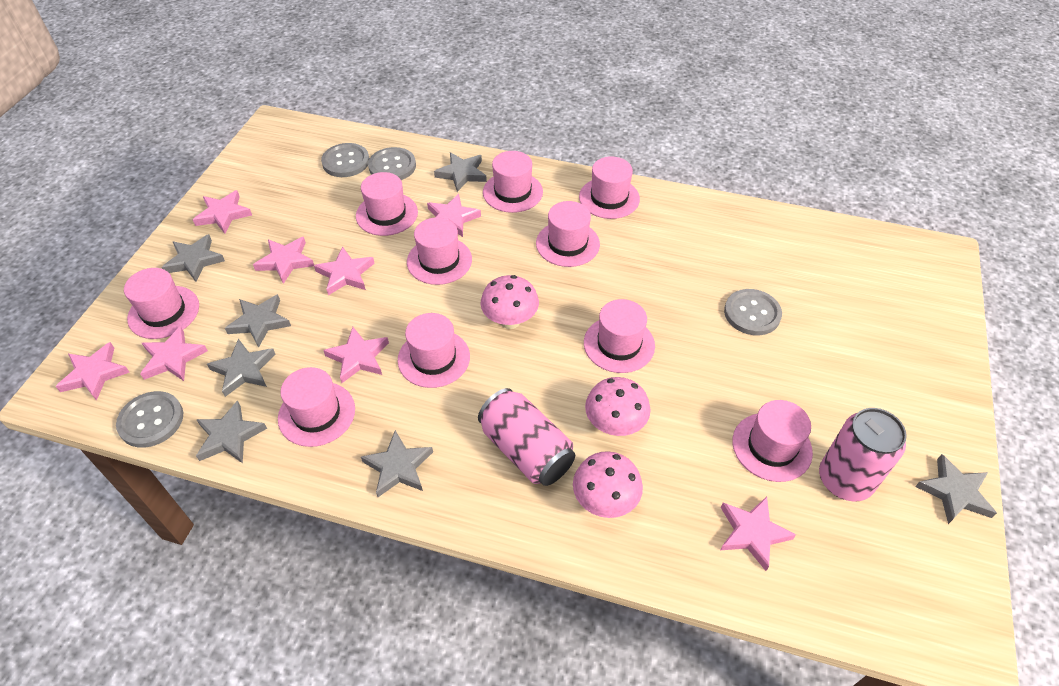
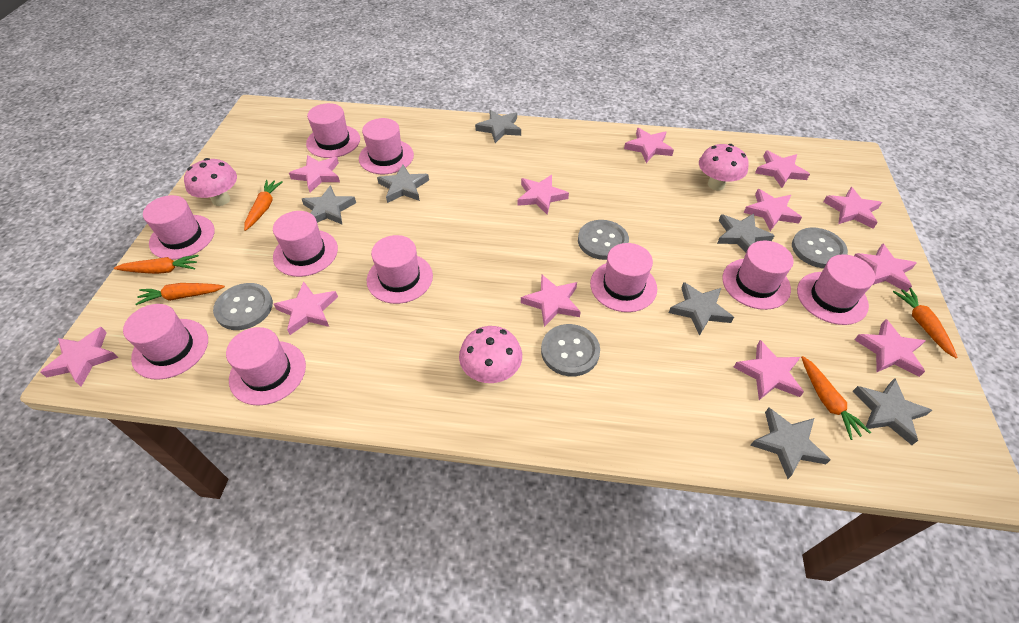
orange carrot: none = 0 -> [114,255,199,274] [135,283,225,305] [244,180,282,231] [801,356,871,440] [893,288,958,358] = 5
pink can: [478,388,575,486] [819,408,907,501] = 2 -> none = 0
pink star: [55,342,130,401] [140,326,208,381] [193,190,252,234] [253,237,314,284] [314,247,375,295] [323,327,389,383] [427,194,481,237] [720,497,796,571] = 8 -> [40,327,118,387] [274,282,338,335] [289,155,340,192] [518,175,569,215] [521,275,581,327] [624,128,674,163] [733,340,804,400] [744,189,802,231] [755,150,810,188] [823,187,882,229] [854,243,917,292] [854,319,926,377] = 12

